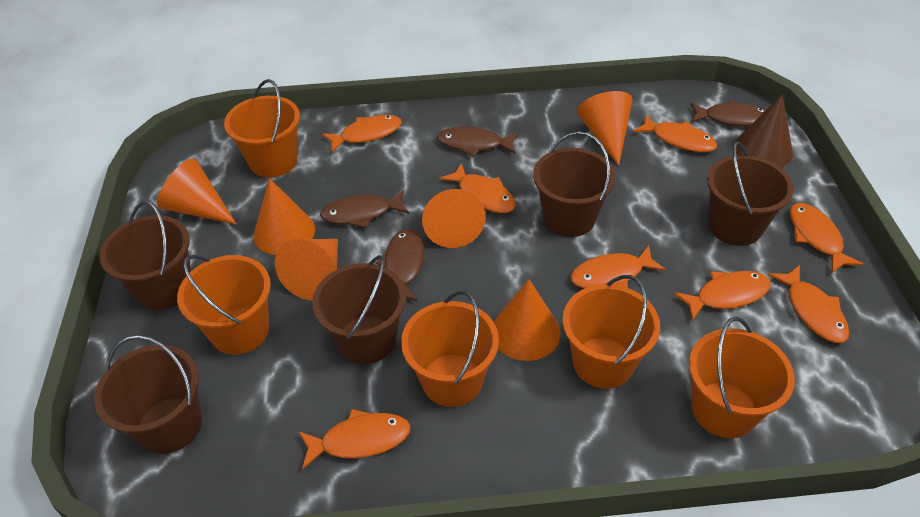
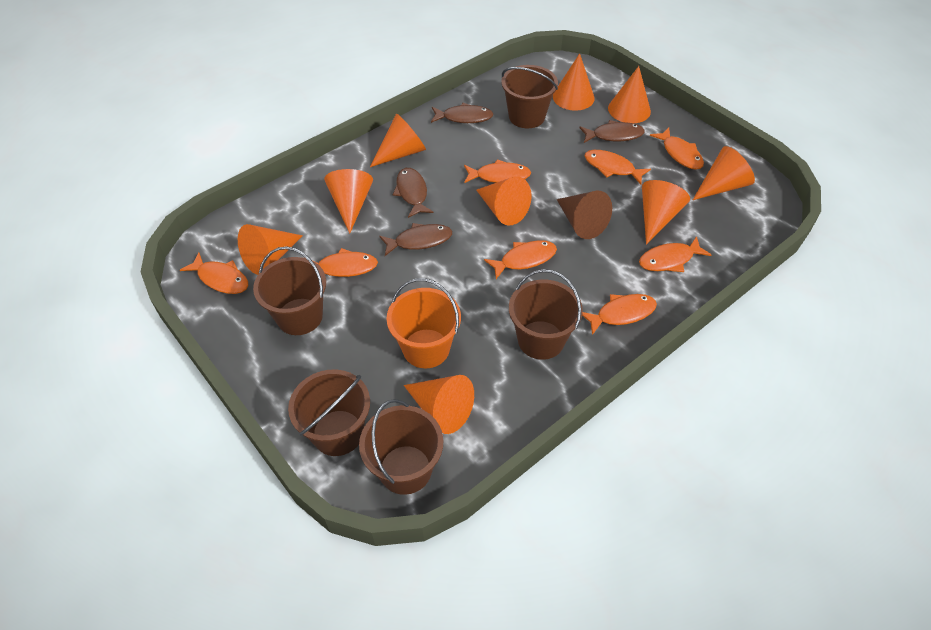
orange bucket: [177,255,271,355] [224,79,300,178] [401,290,499,407] [563,275,660,389] [689,317,795,438] = 5 -> [386,278,461,368] = 1
orange cone: [157,158,237,225] [254,178,315,255] [275,239,338,300] [422,189,486,248] [494,279,560,361] [577,91,632,166] = 6 -> [238,224,303,275] [324,169,373,234] [370,114,426,167] [404,375,474,434] [476,176,532,226] [553,53,594,111] [608,66,651,123] [642,180,690,245] [693,146,755,200] = 9

